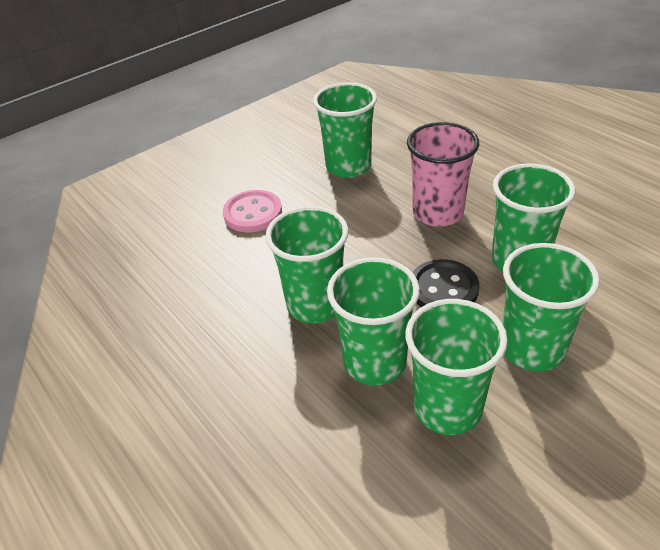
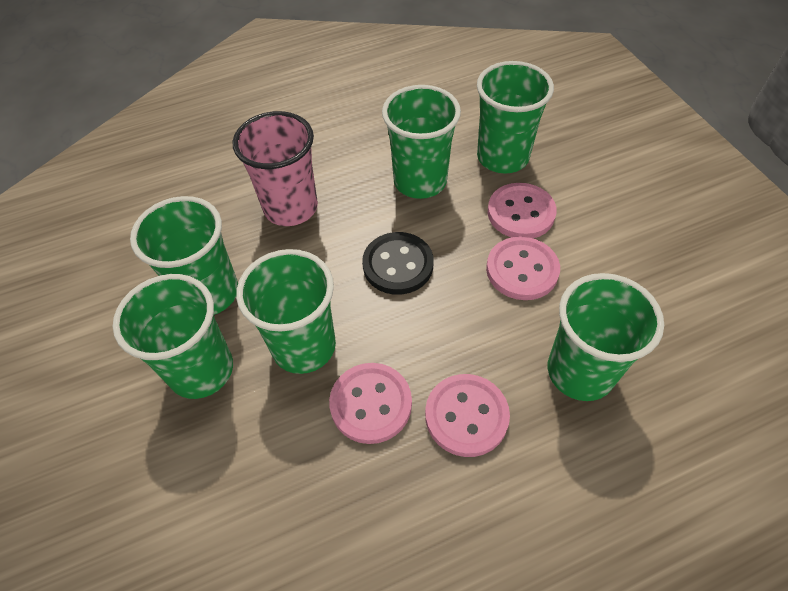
pink button: [223,190,282,233] = 1 -> [329,363,412,444] [425,374,510,457] [486,237,560,300] [488,183,557,238] = 4

